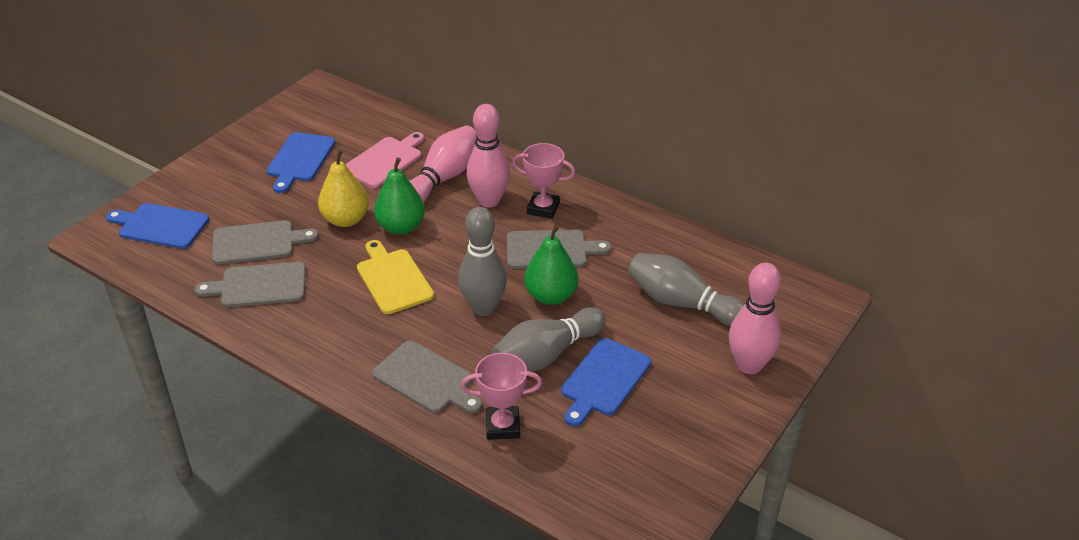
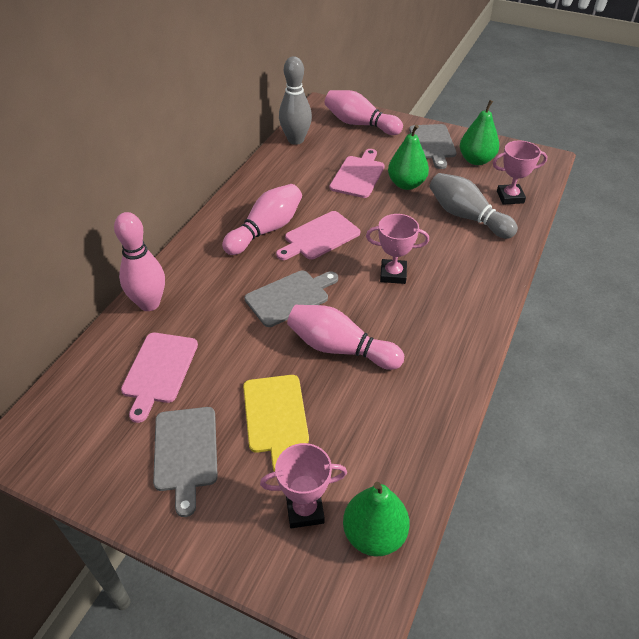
blue cutting board: [106,203,209,249] [267,132,335,193] [561,338,651,426] = 3 -> none = 0
green pear: [374,157,425,235] [524,225,578,305] = 2 -> [343,482,410,557] [388,125,429,190] [460,100,499,165] = 3
grey bowling pin: [458,207,507,316] [491,307,606,372] [628,253,745,326] = 3 -> [279,56,312,145] [429,173,518,239] = 2
grey cutting board: [194,262,306,307] [212,220,318,265] [372,341,482,413] [507,229,611,269] = 4 -> [153,407,218,517] [244,270,338,327] [409,124,457,169] = 3
pink bowling pin: [410,125,477,202] [466,104,510,208] [729,263,781,374] = 3 -> [114,212,165,311] [222,184,302,255] [287,305,404,370] [325,90,403,135] = 4
pink cutting board: [346,132,424,188] = 1 -> [121,333,198,423] [276,211,360,260] [330,149,385,198] = 3
pink trophy: [461,353,542,440] [512,143,575,219] = 2 -> [260,443,347,528] [366,214,429,284] [493,141,547,205] = 3
yellow pear: [318,150,369,227] = 1 -> none = 0

